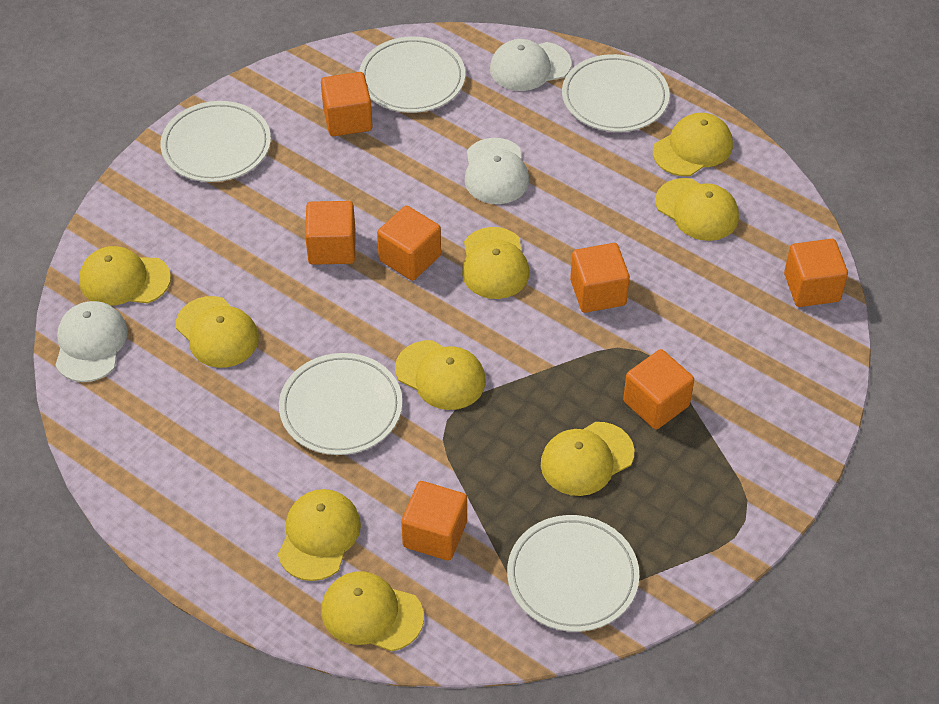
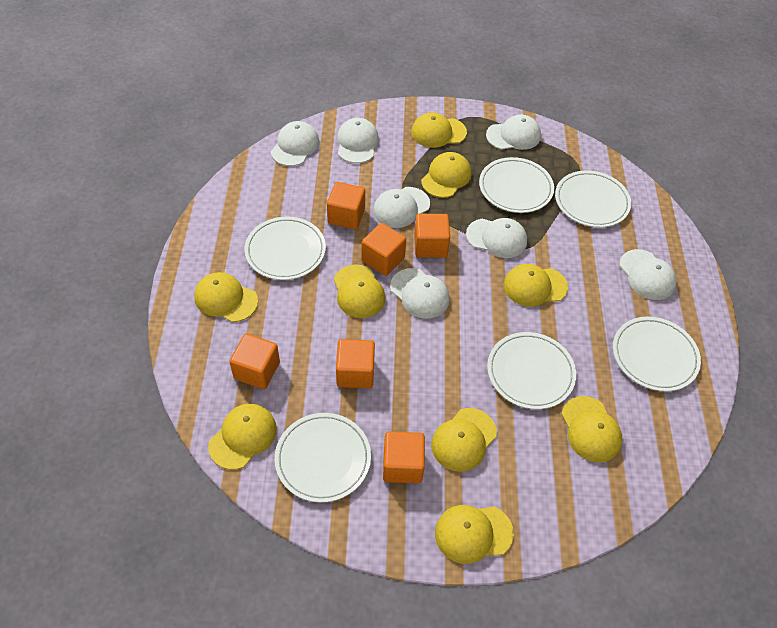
orange cube: [305,201,356,265] [321,72,373,136] [377,206,441,281] [401,481,467,561] [570,243,630,313] [623,349,694,430] [784,239,848,307] = 7 -> [229,334,280,389] [327,182,365,229] [336,339,375,388] [361,223,406,276] [383,431,425,484] [414,214,450,258] = 6
white cap: [55,301,128,382] [465,138,529,204] [490,39,572,91] = 3 -> [271,121,319,166] [337,118,379,163] [373,187,430,228] [390,268,450,319] [466,218,527,258] [486,115,541,150] [619,249,676,300] = 7
white plate: [160,101,271,182] [279,353,402,455] [359,37,465,113] [507,515,639,632] [562,54,670,132] = 5 -> [244,217,326,280] [275,413,371,502] [479,157,554,213] [487,332,576,409] [555,171,631,227] [613,317,701,391] = 6

